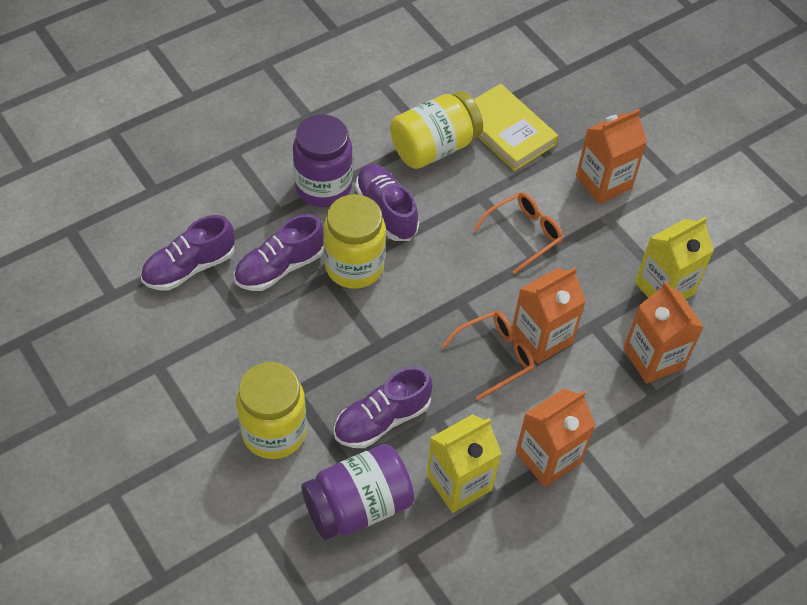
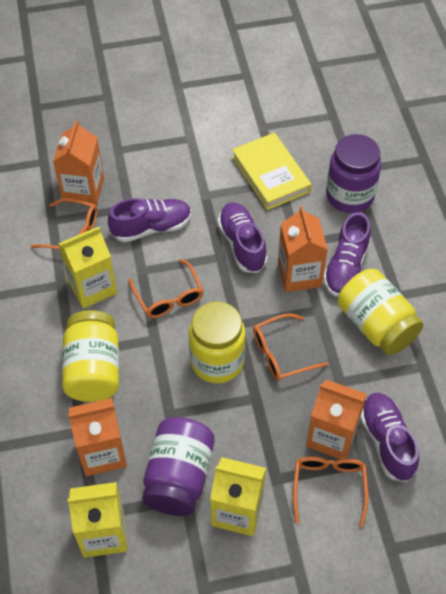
orange glasses: [441,311,534,400] [473,192,563,274] = 2 -> [31,198,97,249] [129,259,204,318] [253,313,328,381] [293,456,368,527] = 4
yellow carton: [426,414,502,513] [635,217,714,300] = 2 -> [58,227,117,309] [68,482,127,558] [210,457,266,536] = 3

